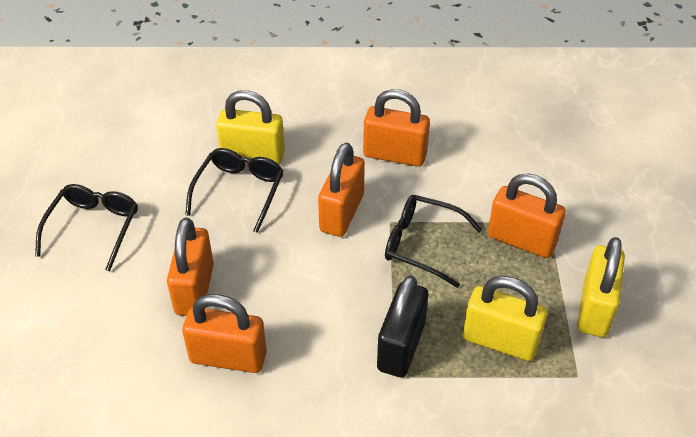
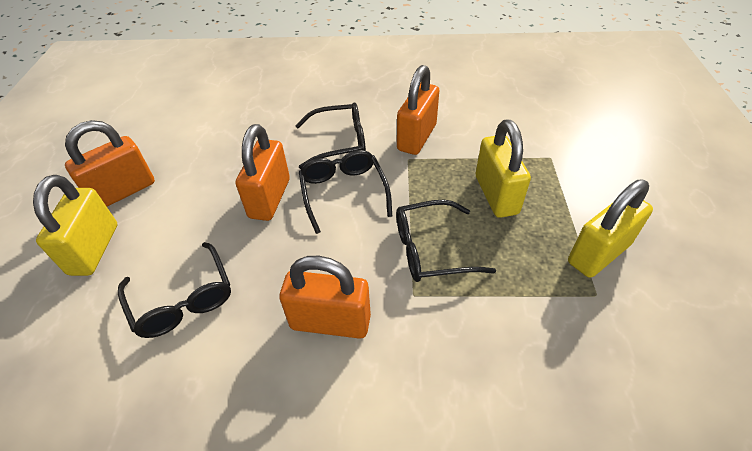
black glasses: [35,184,138,271] [185,148,284,233] [385,195,482,288] = 3 -> [118,242,231,338] [295,103,366,169] [299,150,392,234] [396,200,496,282] = 4
black padlock: [377,275,428,377] = 1 -> none = 0
orange padlock: [167,218,214,316] [182,294,267,373] [318,143,365,237] [363,89,430,167] [488,173,566,258] = 5 -> [65,120,155,206] [236,124,290,221] [279,256,371,339] [397,65,439,155] = 4

